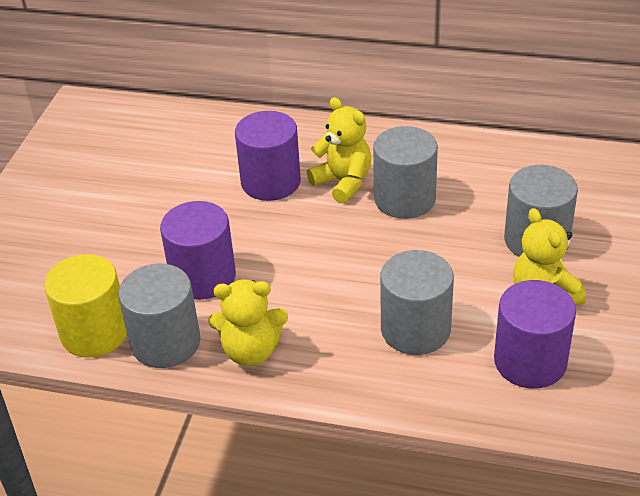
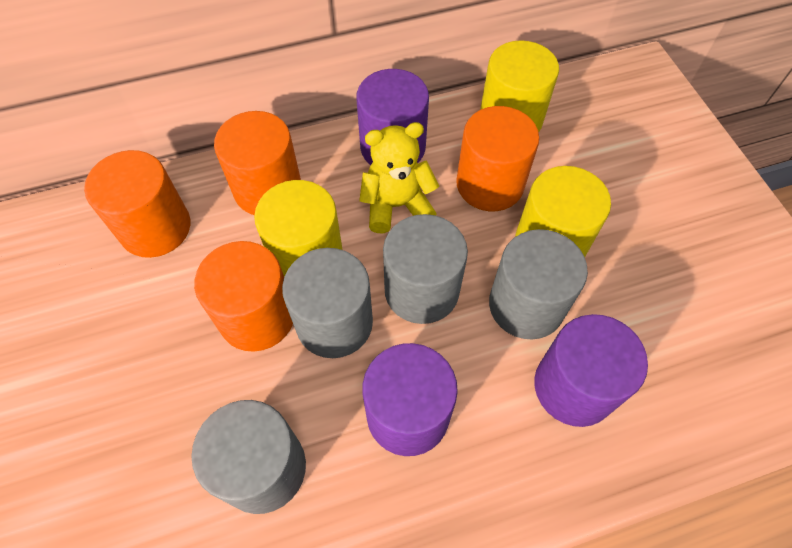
orange cylinder: none = 0 -> [84,150,190,258] [194,241,293,352] [214,111,301,215] [456,106,540,211] = 4
yellow cylinder: [44,254,127,358] = 1 -> [254,180,343,277] [480,40,559,132] [515,166,611,257] = 3
yellow teddy bear: [208,280,288,366] [307,97,371,204] [513,208,586,305] = 3 -> [359,122,439,233] = 1

